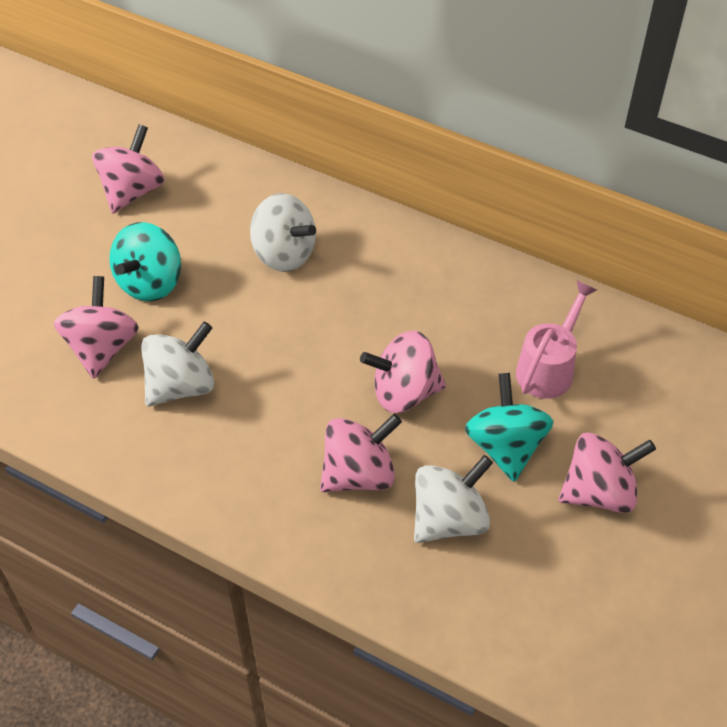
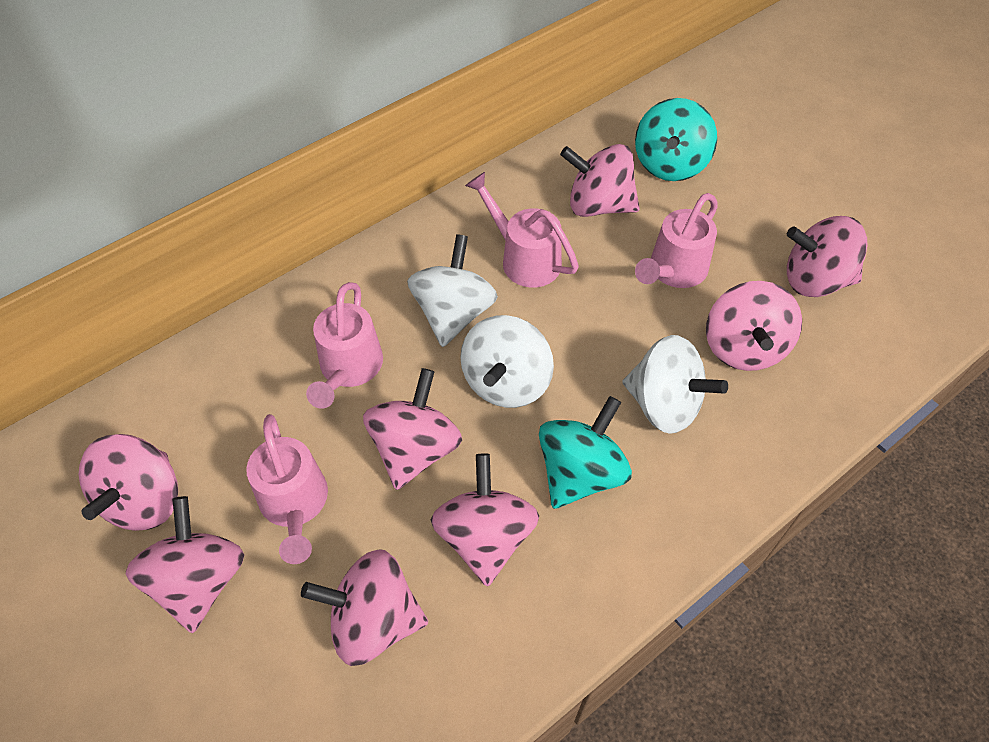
pink spinning top: [54,276,139,379] [92,124,164,213] [320,414,402,492] [360,331,446,413] [558,433,656,513] = 5 -> [79,434,178,531] [126,496,244,633] [301,549,428,666] [363,368,462,490] [431,453,539,587] [560,144,640,217] [706,281,802,371] [787,216,867,297] = 8
pink watering can: [516,280,597,399] = 1 -> [246,414,328,564] [306,282,383,409] [465,172,579,288] [635,193,718,288] = 4

